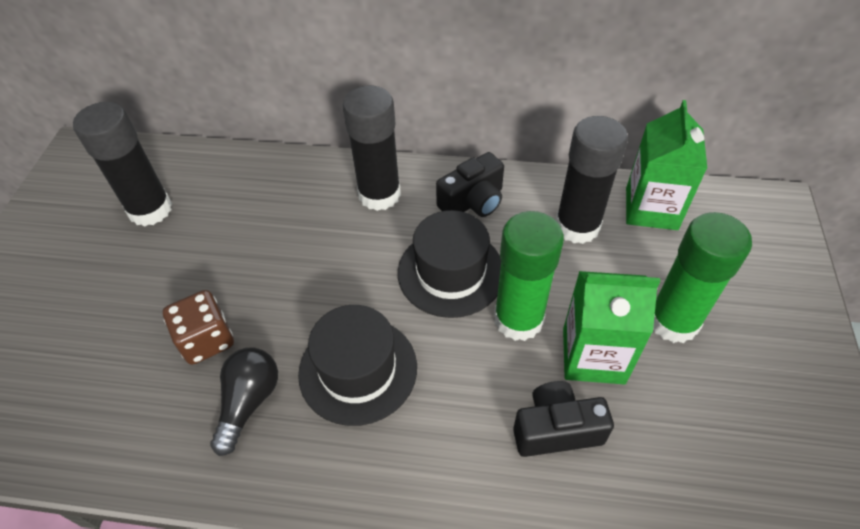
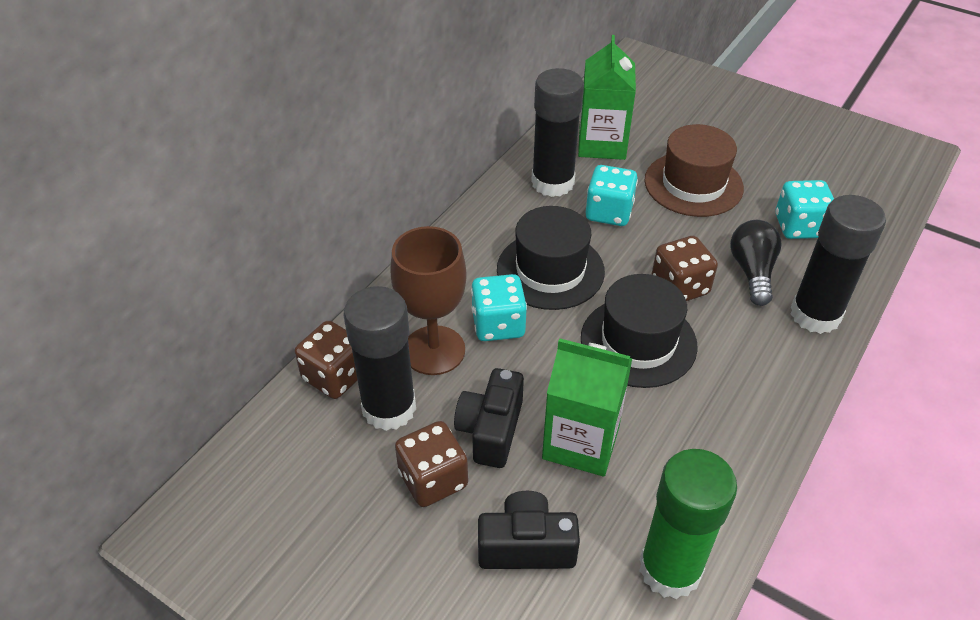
brown dice: [163,290,234,365] = 1 -> [295,321,358,399] [395,421,468,507] [652,236,718,301] = 3
brown goblet: none = 0 -> [390,226,467,375] = 1
brown hat: none = 0 -> [645,124,744,217] = 1
green glue stick: [494,211,564,341] [653,212,752,343] = 2 -> [639,449,737,599] = 1
turquoise dice: none = 0 -> [471,274,527,341] [586,165,638,226] [776,180,834,239] = 3

